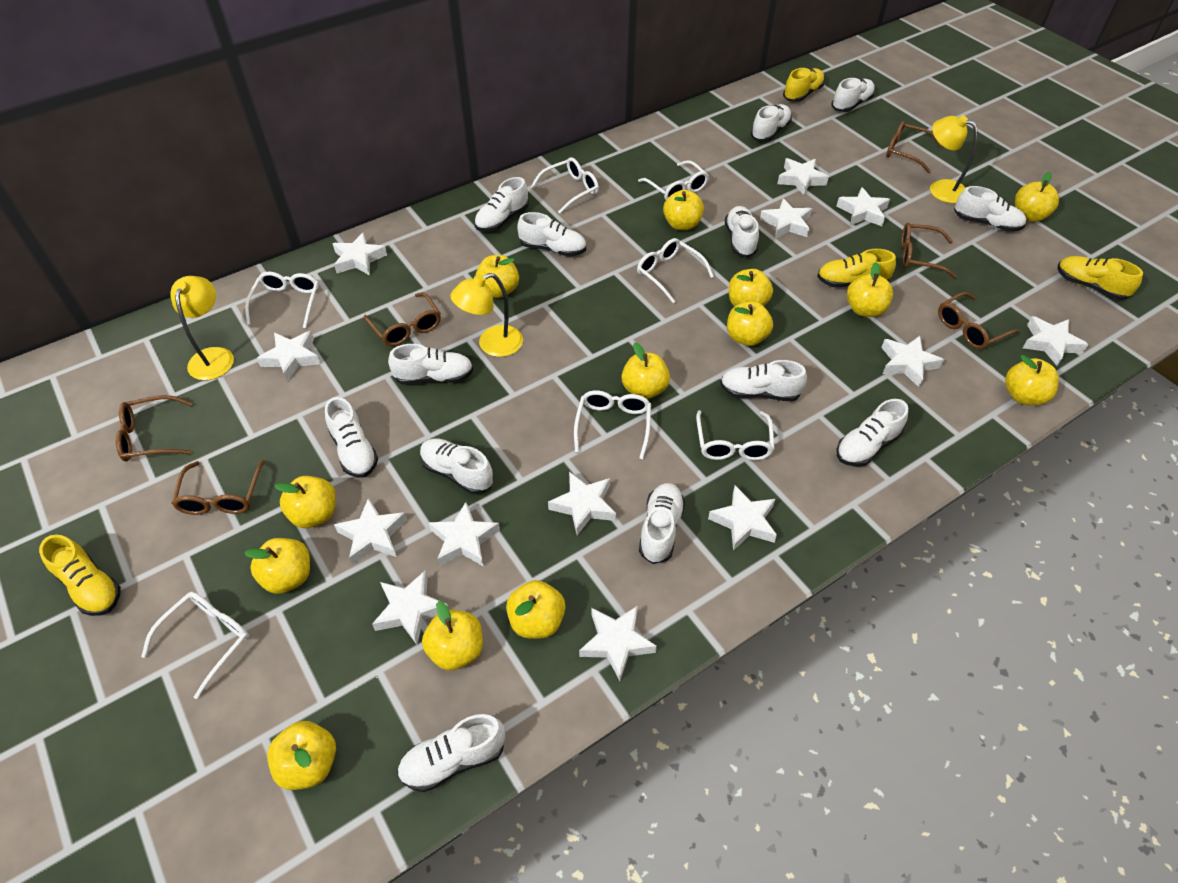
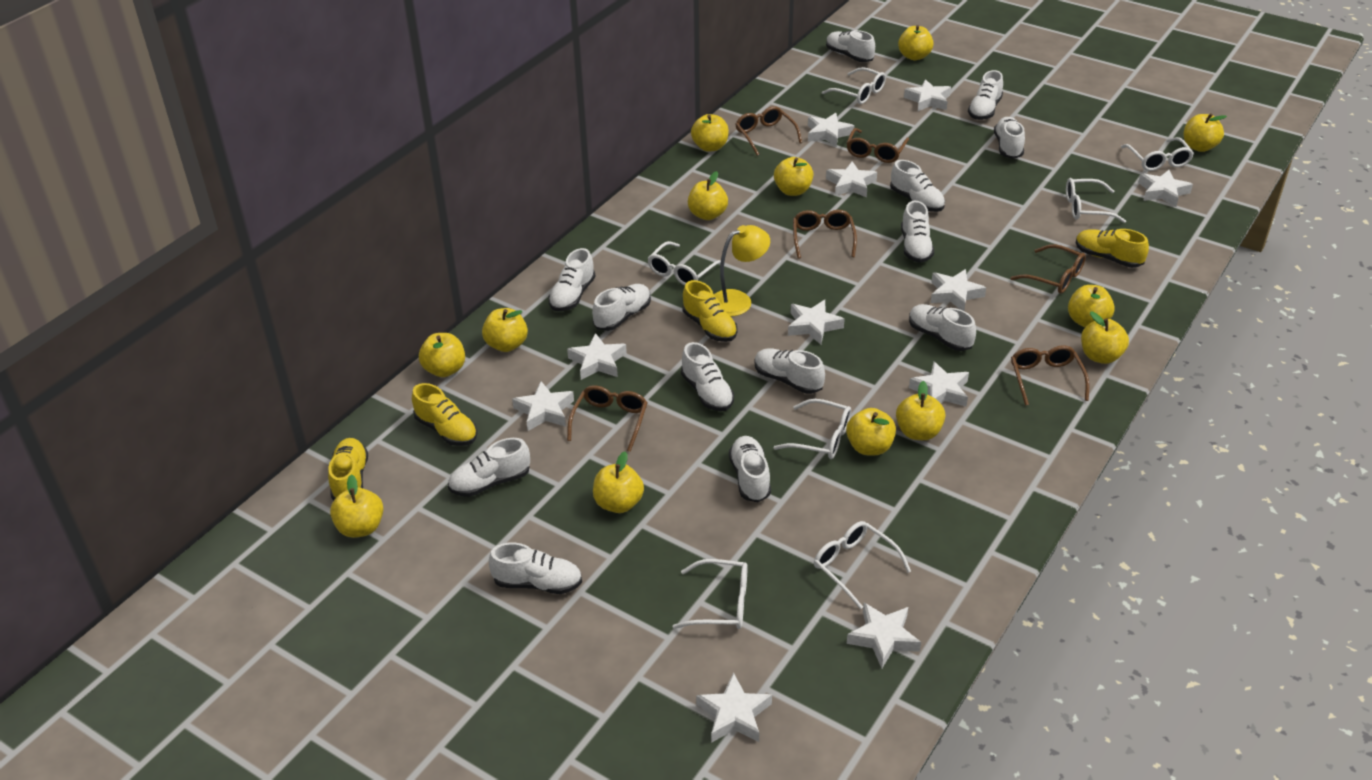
white star: [257,331,321,381] [332,232,387,275] [334,498,407,565] [372,571,449,645] [429,502,500,567] [548,472,616,535] [579,606,657,681] [708,485,777,551] [760,198,812,239] [777,158,829,195] [836,187,890,226] [881,336,944,387] [1023,316,1089,366] = 13 -> [512,381,574,431] [567,333,627,380] [696,672,772,743] [788,300,845,345] [808,113,854,147] [826,161,877,197] [846,603,921,668] [904,79,951,111] [909,361,969,407] [931,269,986,311] [1138,170,1193,207] = 11
yellow lamp: [170,276,234,380] [450,273,523,357] [930,115,978,203] = 3 -> [714,225,770,316] = 1

